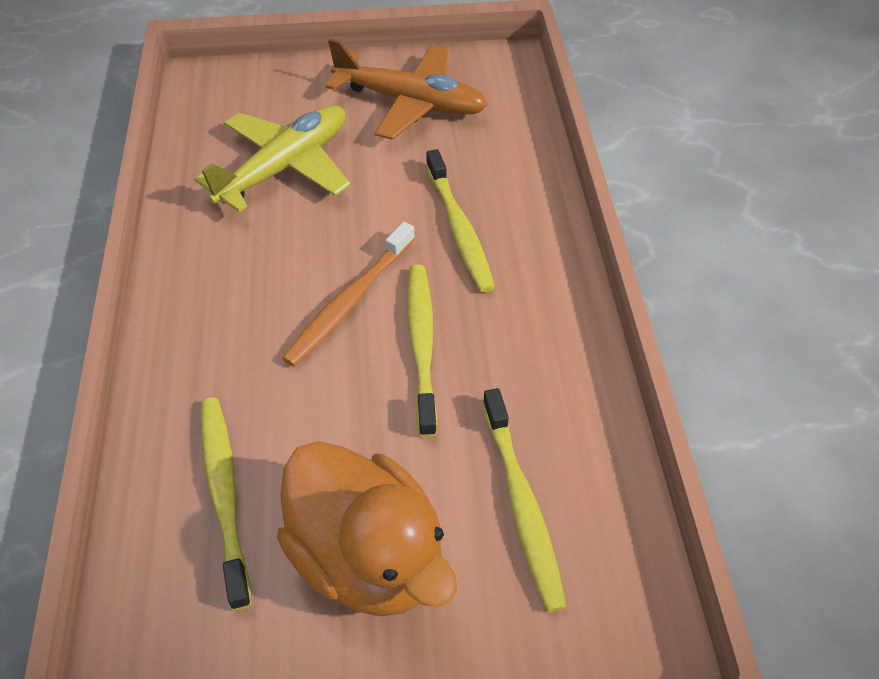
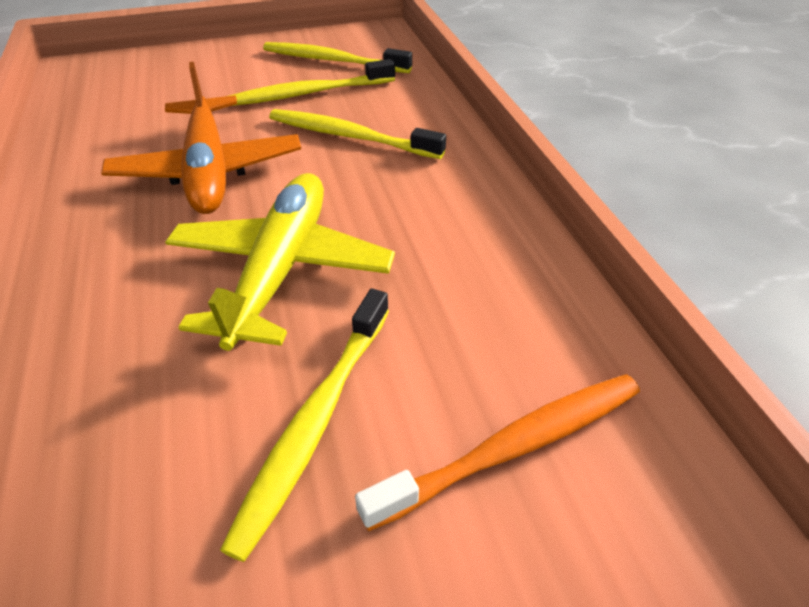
orange duck: [277,441,457,616] = 1 -> none = 0

